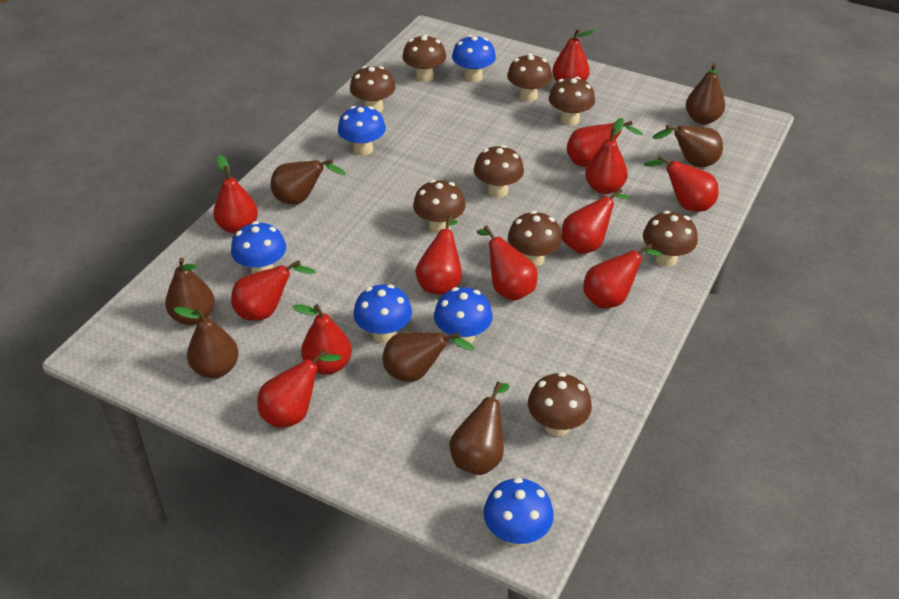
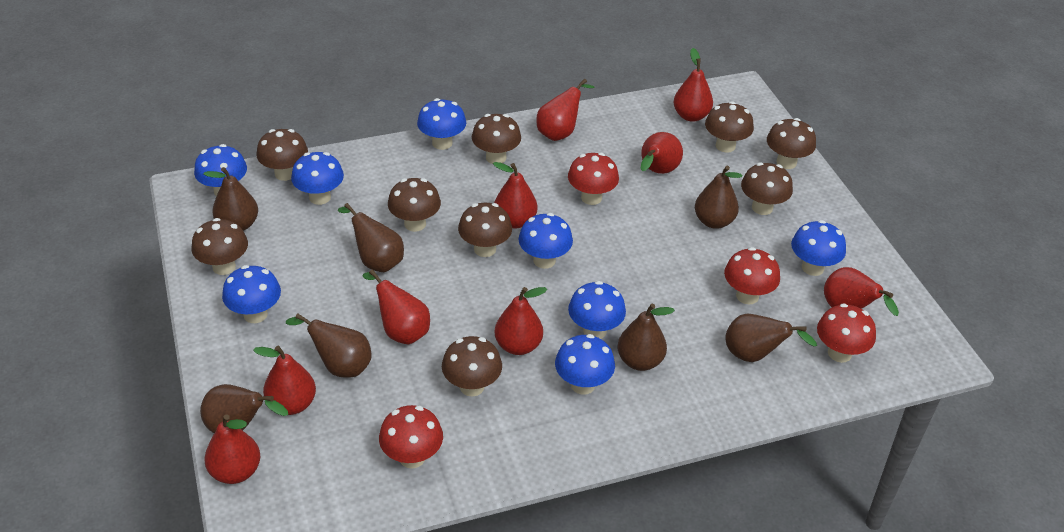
blue mushroom: [231,221,286,274] [338,106,386,156] [353,284,412,343] [434,287,493,344] [452,35,496,82] [483,478,554,547] = 6 -> [194,144,247,196] [222,265,281,323] [291,152,344,205] [417,98,466,150] [518,213,573,269] [555,334,615,395] [568,281,626,339] [791,220,846,276] = 8
red mushroom: none = 0 -> [379,405,443,469] [568,153,619,205] [724,247,780,304] [817,303,876,363] = 4
red pear: [213,155,258,234] [231,260,316,321] [257,350,341,428] [293,304,352,375] [416,216,462,295] [477,225,538,301] [552,28,595,82] [562,188,631,254] [567,121,643,167] [583,244,662,309] [585,118,628,194] [644,155,718,212] = 12 -> [204,414,260,484] [253,346,316,415] [362,269,430,344] [493,162,537,228] [495,287,547,355] [536,79,595,141] [640,132,683,174] [673,48,713,122] [824,267,899,316] = 9

